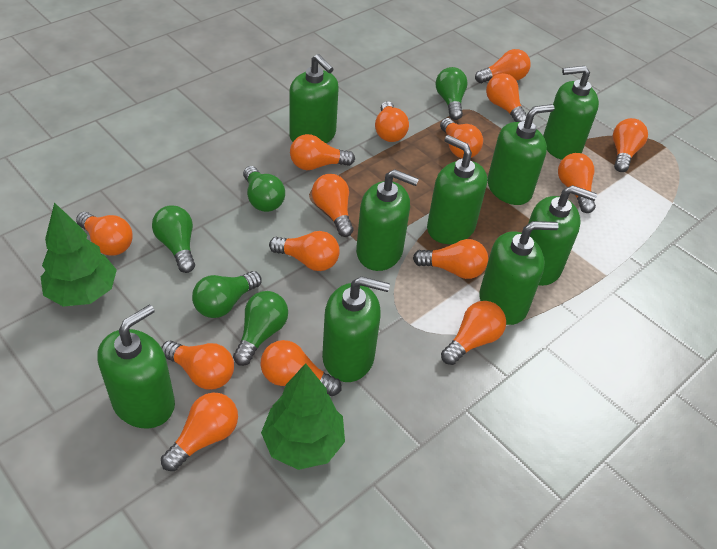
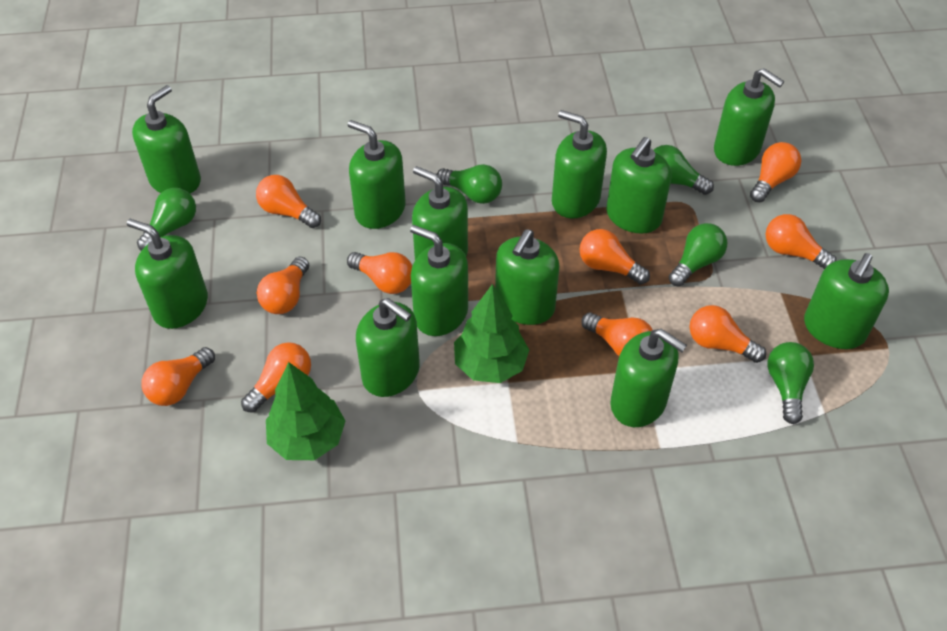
green soap dispenser: [97,304,175,428] [289,54,339,143] [322,276,390,382] [356,169,419,271] [427,135,487,244] [479,221,559,325] [487,104,554,205] [528,185,597,286] [543,66,599,160] = 9 -> [127,219,208,329] [132,85,201,193] [348,120,406,229] [356,298,420,397] [410,225,468,336] [412,166,468,260] [495,229,559,325] [552,110,607,218] [606,137,672,234] [610,329,687,427] [714,68,784,166] [804,253,889,349] = 12
orange light bulb: [76,212,132,256] [161,341,234,390] [161,393,238,471] [261,340,342,396] [269,231,339,271] [290,134,355,170] [312,174,353,237] [375,101,409,142] [413,239,488,279] [440,118,483,158] [441,301,506,365] [475,49,531,83] [486,73,527,122] [558,153,596,213] [613,118,648,172] = 15 -> [142,347,215,406] [241,342,311,413] [256,175,321,228] [257,256,309,314] [347,252,412,294] [580,229,650,284] [581,312,653,356] [690,305,766,363] [750,142,801,202] [765,214,836,269] = 10

